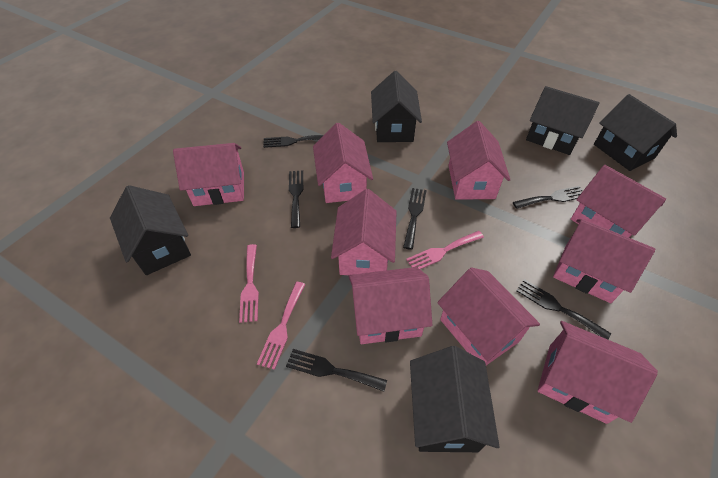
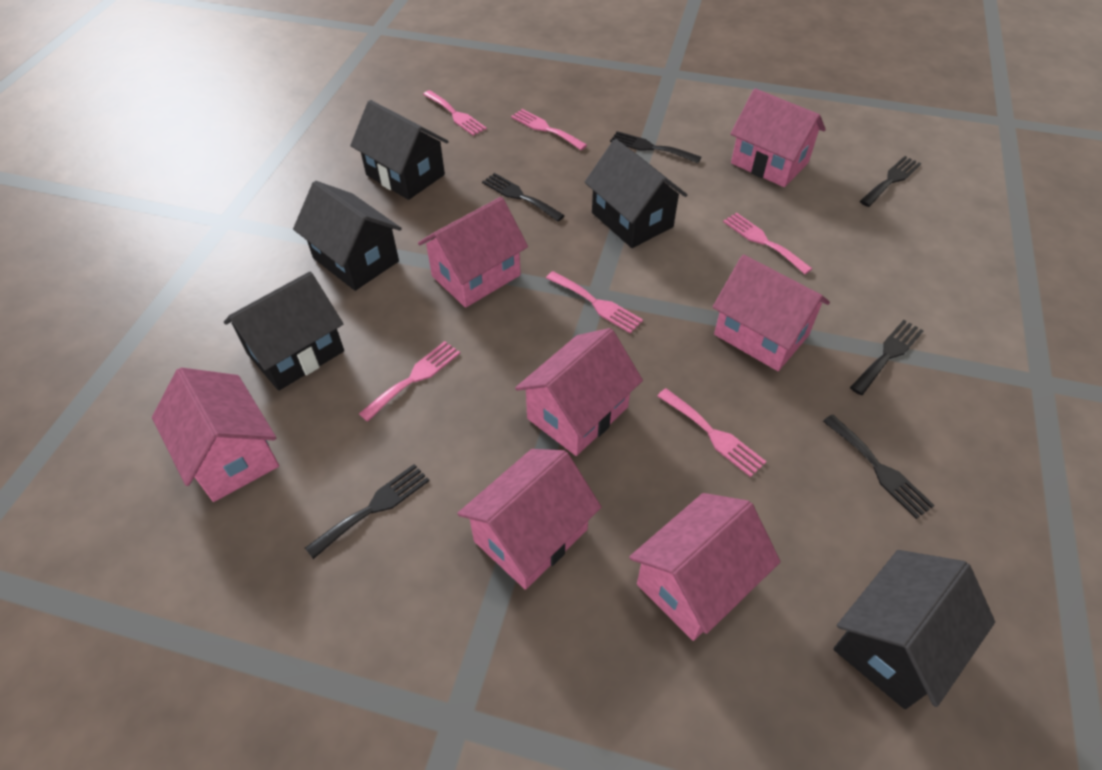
pink fork: [239,244,259,323] [257,282,306,370] [406,231,484,269] = 3 -> [359,341,460,422] [423,90,487,136] [511,109,587,150] [546,271,643,334] [657,388,767,477] [723,212,813,274] = 6
pink house: [173,143,244,206] [313,123,373,203] [331,189,397,275] [349,267,432,344] [437,267,540,365] [447,121,510,200] [538,321,658,424] [553,219,655,303] [571,165,666,238] = 9 -> [152,367,279,502] [418,197,528,308] [457,449,601,590] [515,328,643,456] [629,493,780,641] [713,254,830,371] [730,88,826,187] = 7

